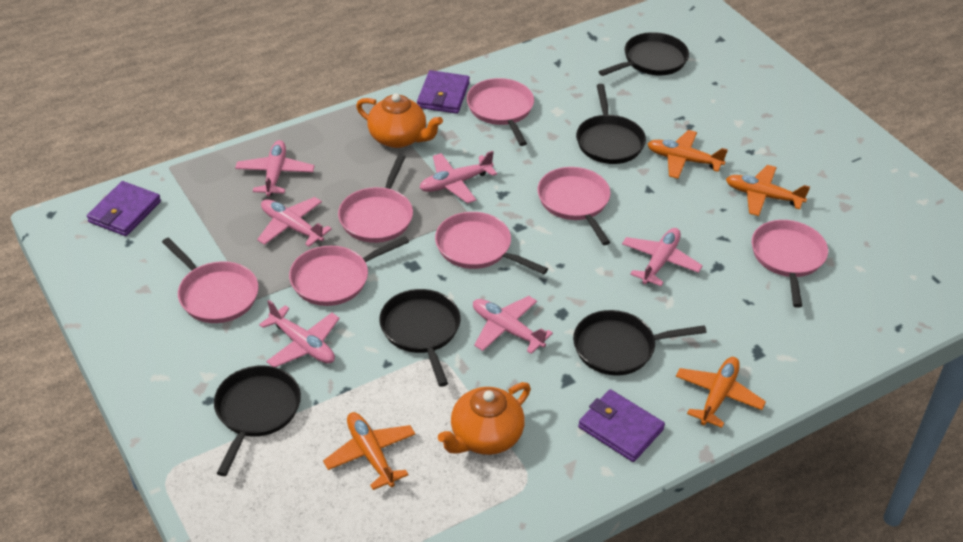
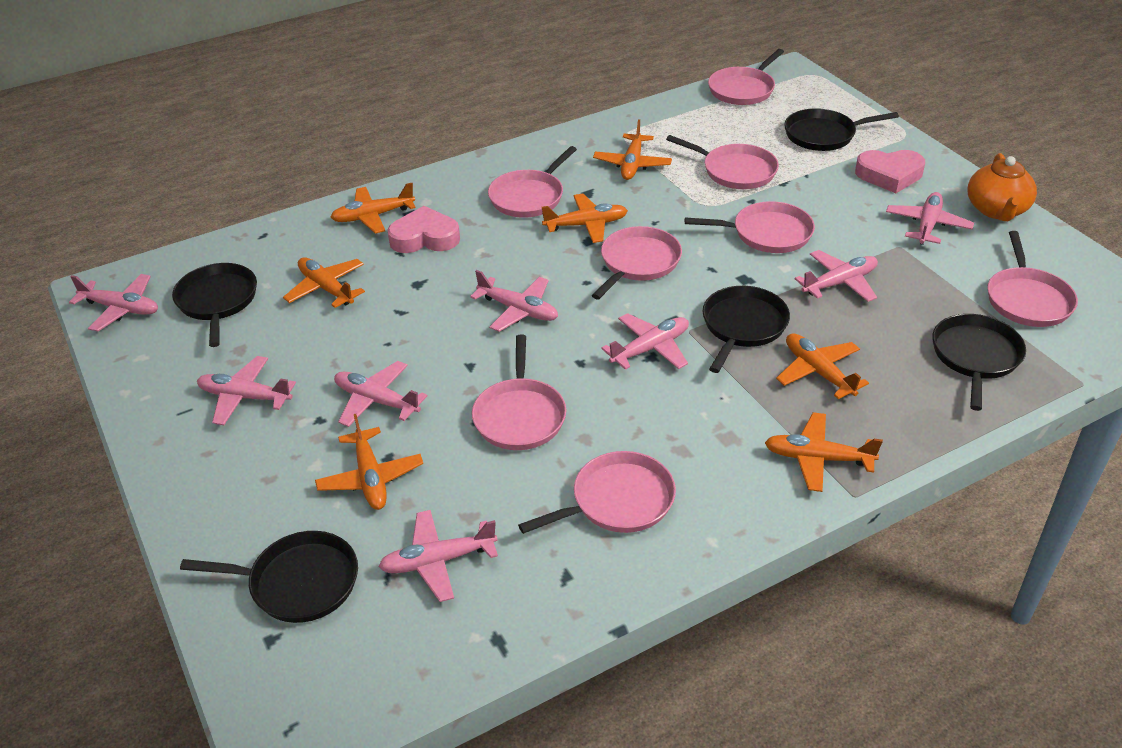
orange plane: [323,412,415,490] [648,130,728,179] [676,357,766,428] [726,165,810,216] = 4 -> [283,257,365,308] [315,414,423,510] [330,183,416,234] [542,194,628,243] [593,119,672,180] [765,412,883,492] [776,333,869,399] = 7
orange teapot: [356,93,443,148] [438,382,531,455] = 2 -> [968,153,1037,221] = 1
pink heart: none = 0 -> [387,206,460,253] [855,150,925,193] = 2
pink pan: [162,237,259,323] [289,236,409,306] [338,155,413,243] [435,212,548,274] [467,78,534,146] [537,167,611,245] [752,220,828,308] = 7 -> [472,334,566,450] [488,146,577,218] [518,451,676,534] [592,226,682,299] [666,135,779,189] [685,201,815,253] [708,49,784,105] [987,231,1078,327] = 8
pink plane: [235,140,314,196] [257,197,332,247] [259,300,340,367] [420,151,497,203] [473,296,553,354] [622,228,703,286] = 6 -> [69,274,158,331] [197,356,296,425] [334,361,427,427] [378,510,498,602] [470,270,558,332] [601,313,689,370] [795,250,878,302] [886,192,974,245] = 8
purple wallet: [87,181,161,236] [417,70,470,114] [578,389,665,462] = 3 -> none = 0

